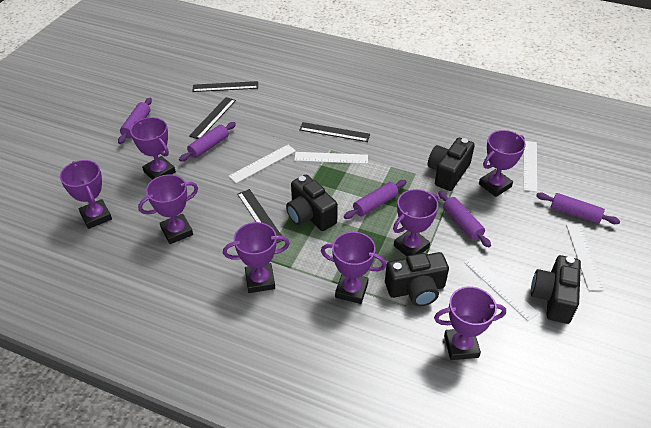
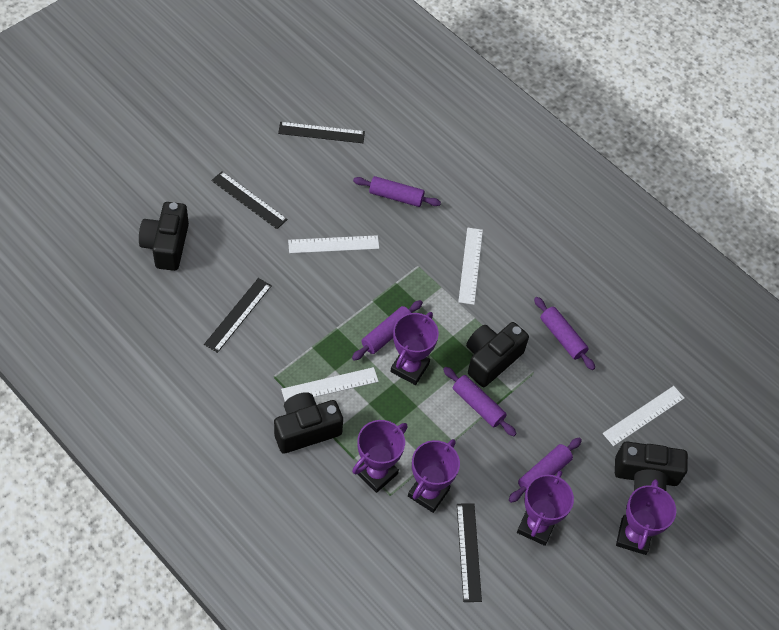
purple trophy: [60,160,112,229] [130,117,176,180] [138,174,198,244] [223,222,290,293] [321,232,387,304] [393,189,439,256] [434,286,506,360] [479,130,526,197] = 8 -> [352,420,408,493] [390,312,439,385] [408,439,460,513] [517,470,574,546] [616,479,676,555] = 5
white ruler: [229,145,296,183] [294,152,368,164] [464,256,539,321] [523,141,537,192] [566,224,604,291] = 5 -> [281,367,379,401] [288,235,379,253] [458,228,483,305] [603,386,685,446] = 4

